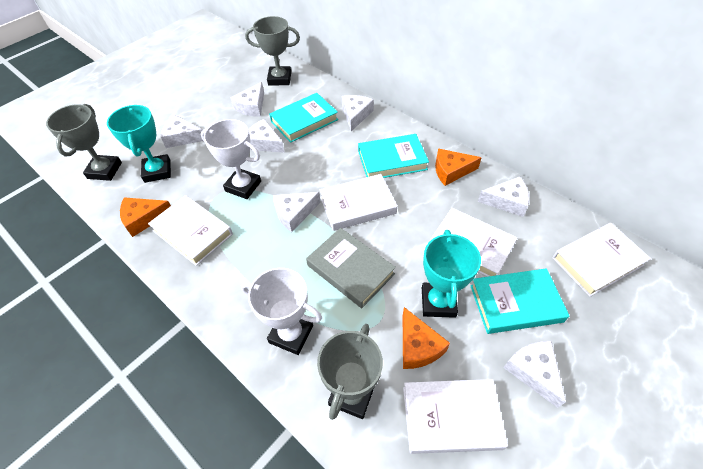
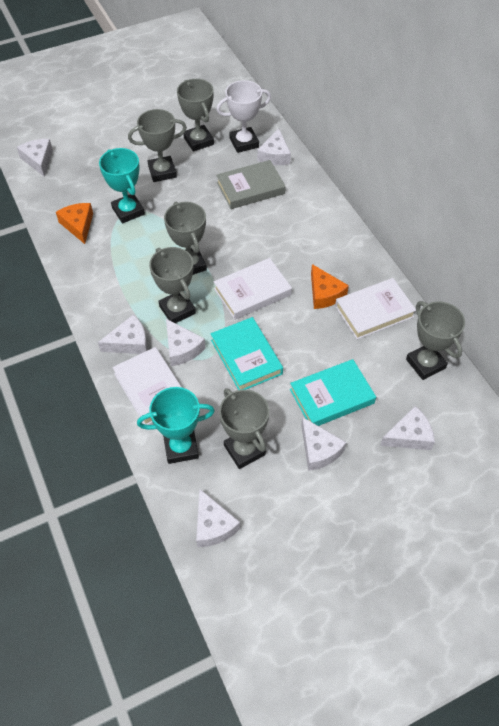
grey trophy: [46,104,122,181] [245,16,300,86] [317,324,383,420] = 3 -> [128,109,187,182] [149,247,196,323] [164,202,207,275] [177,79,214,151] [219,388,269,469] [406,301,465,380] = 6
orange cheese: [120,197,171,237] [403,307,450,369] [435,149,482,186] = 3 -> [56,203,93,244] [311,264,349,309] = 2
turquoise book: [269,93,338,143] [358,134,429,178] [470,268,569,334] = 3 -> [210,317,283,390] [290,359,376,426] = 2
white book: [148,195,233,266] [320,174,397,231] [403,379,508,454] [430,208,518,277] [552,223,651,297] = 5 -> [112,347,181,425] [214,258,292,320] [335,278,416,340] = 3
white trophy: [201,119,261,199] [241,268,322,355] = 2 -> [216,80,271,153] = 1

